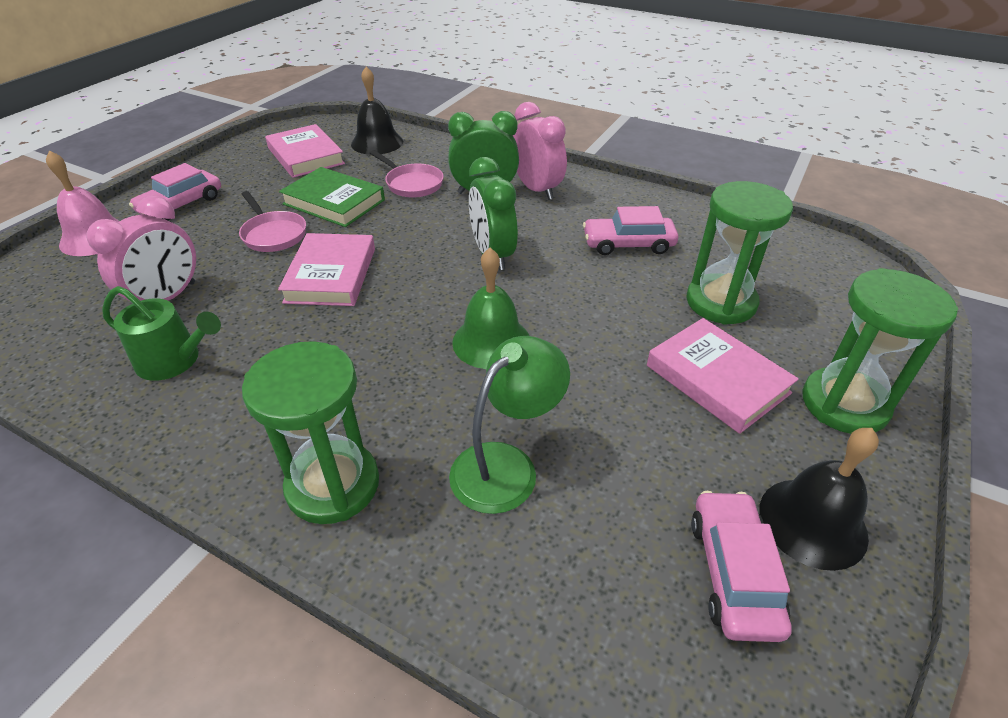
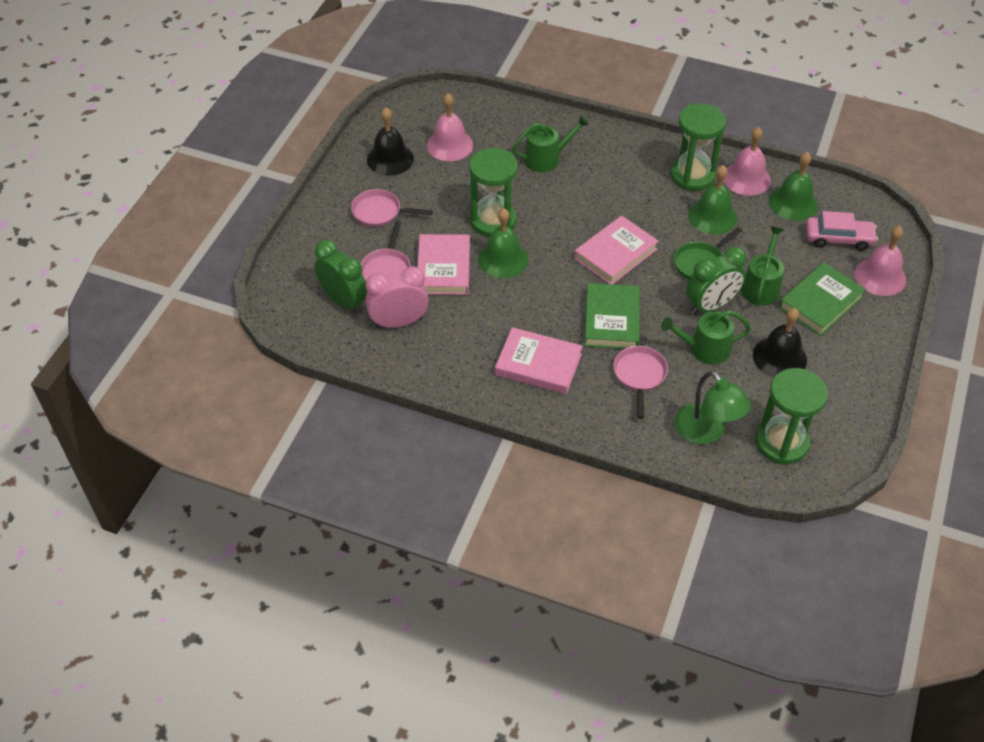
green bell: [452,248,529,369] = 1 -> [478,208,529,278] [688,165,737,234] [769,152,818,221] = 3
green book: [279,167,385,227] = 1 -> [585,283,640,349] [779,262,866,336] = 2
green pan: none = 0 -> [674,227,742,280] = 1
green watering can: [102,286,221,381] = 1 -> [512,115,589,172] [661,310,751,364] [741,226,784,306] = 3
pink bell: [46,151,120,256] = 1 -> [427,93,473,161] [723,127,771,196] [854,226,906,296] = 3
pink car: [129,163,221,220] [583,206,678,255] [691,491,792,642] = 3 -> [806,211,878,251] = 1
pink clock: [86,196,196,302] [513,102,567,200] = 2 -> [365,266,429,328] = 1
pink pan: [239,191,306,252] [370,150,444,198] = 2 -> [351,189,433,227] [360,221,411,281] [613,346,668,419] = 3

